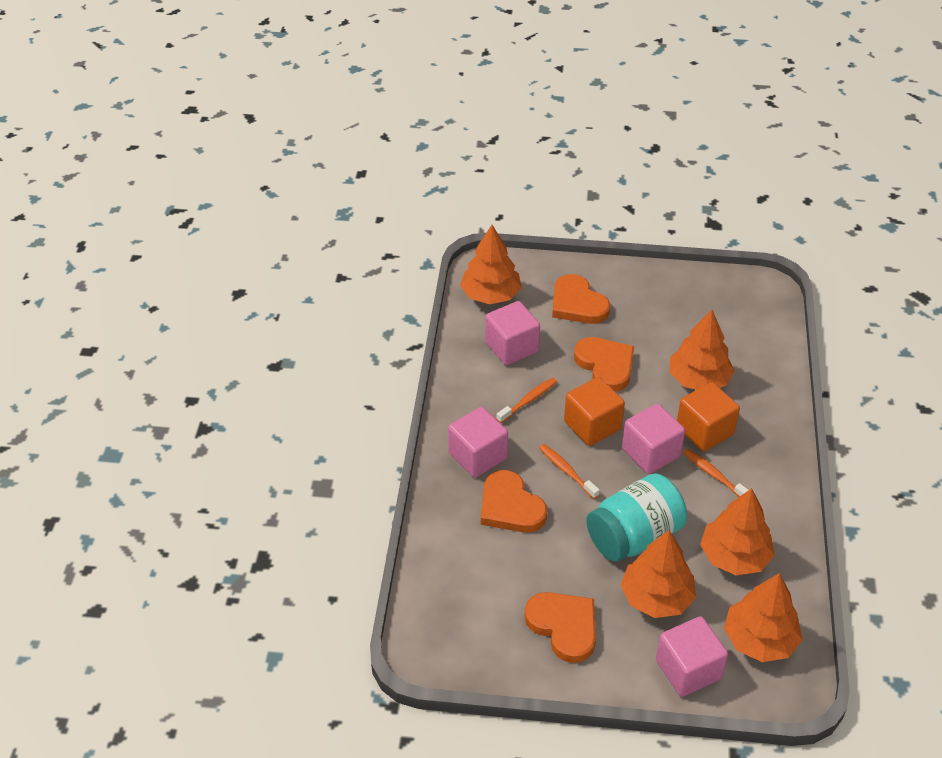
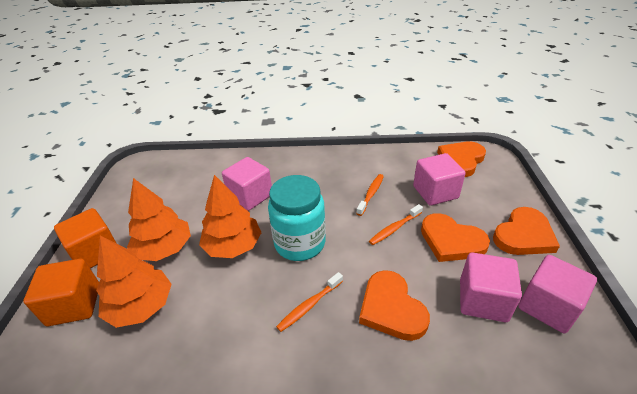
orange tree: [460,225,522,304] [621,530,696,618] [670,309,735,390] [700,488,775,575] [724,573,803,662] = 5 -> [96,236,172,328] [127,178,191,261] [199,175,262,258] = 3

